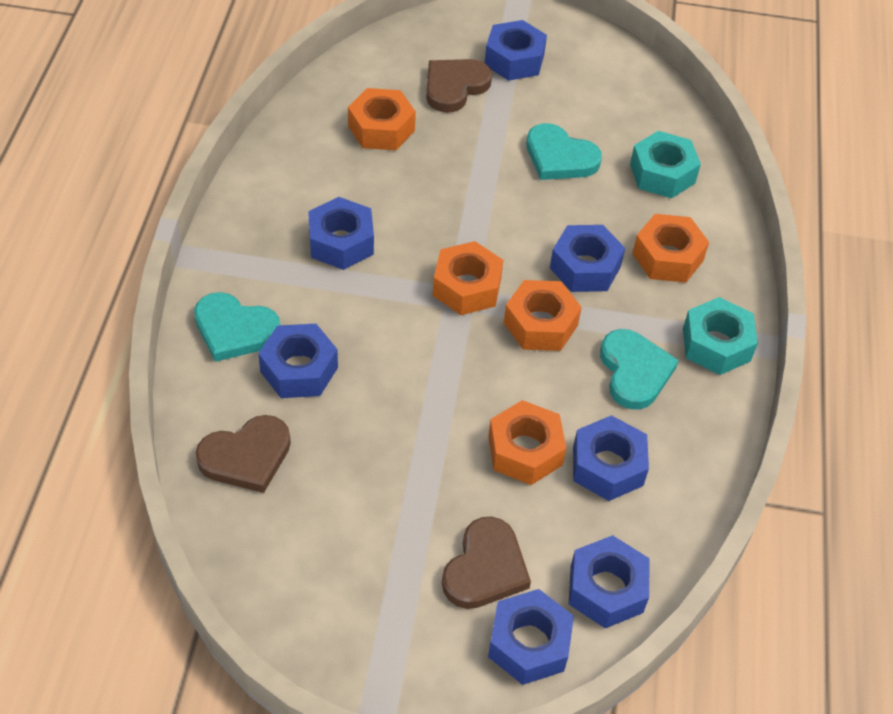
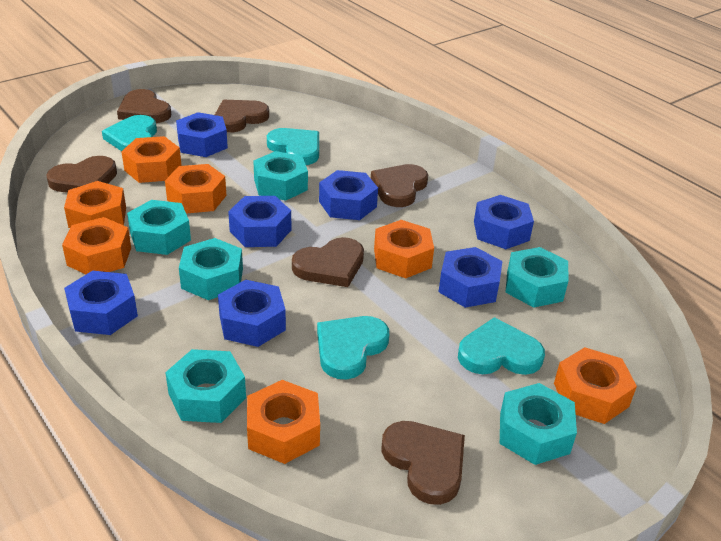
brown heart: [196,415,291,493] [426,59,492,113] [442,517,531,609] = 3 -> [46,156,117,193] [117,89,171,123] [215,100,269,133] [292,237,364,287] [371,164,428,207] [381,421,465,505] = 6
orange nut: [348,88,416,150] [433,241,503,315] [488,400,566,485] [504,280,582,351] [632,214,709,283] = 5 -> [62,217,131,274] [64,181,126,228] [121,136,182,183] [165,164,227,214] [247,380,320,464] [374,220,434,278] [554,347,637,424] = 7
turquoise heart: [194,292,280,362] [526,123,602,180] [600,329,679,410] = 3 -> [102,115,157,151] [267,128,319,165] [317,316,389,379] [458,317,545,375] = 4
turquoise nut: [630,131,701,198] [683,297,758,375] = 2 -> [127,200,191,255] [165,349,246,423] [179,238,243,300] [253,151,308,201] [500,383,577,465] [505,247,568,308] = 6

